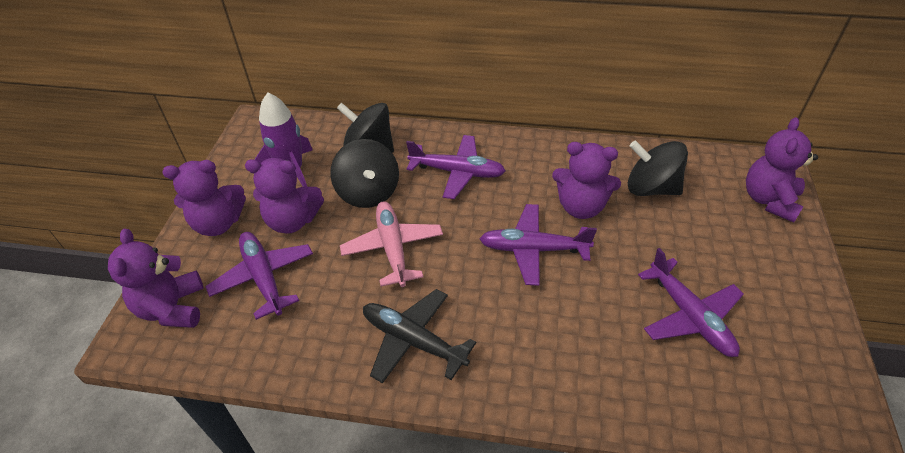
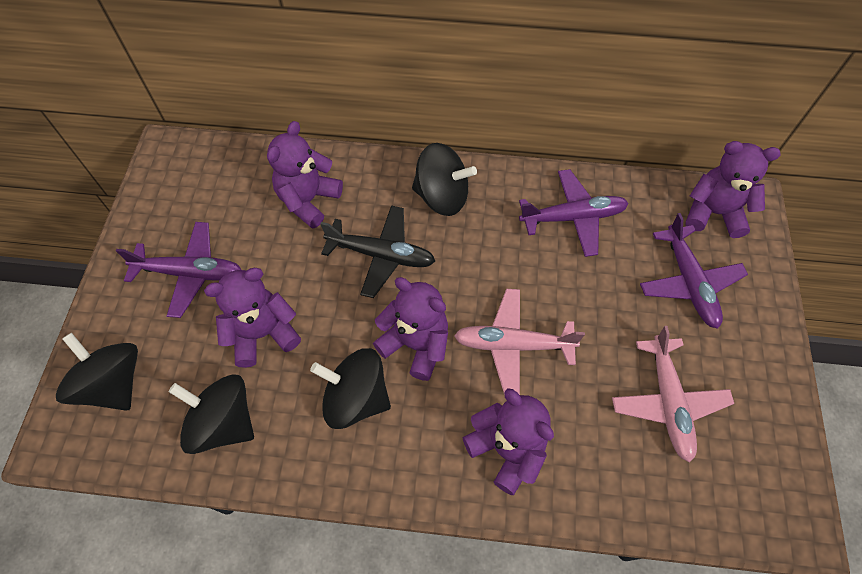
black spinning top: [330,139,399,208] [337,102,394,153] [628,140,688,196] = 3 -> [56,333,138,411] [168,374,254,454] [310,348,391,429] [412,143,477,216] = 4
pink plane: [340,201,443,287] = 1 -> [454,289,585,396] [612,326,734,463] = 2
purple plane: [205,232,313,320] [406,135,506,199] [480,204,597,286] [638,248,744,357] = 4 -> [116,222,241,318] [519,169,629,257] [640,213,748,329] = 3
purple rocket: [254,93,313,187] = 1 -> none = 0

